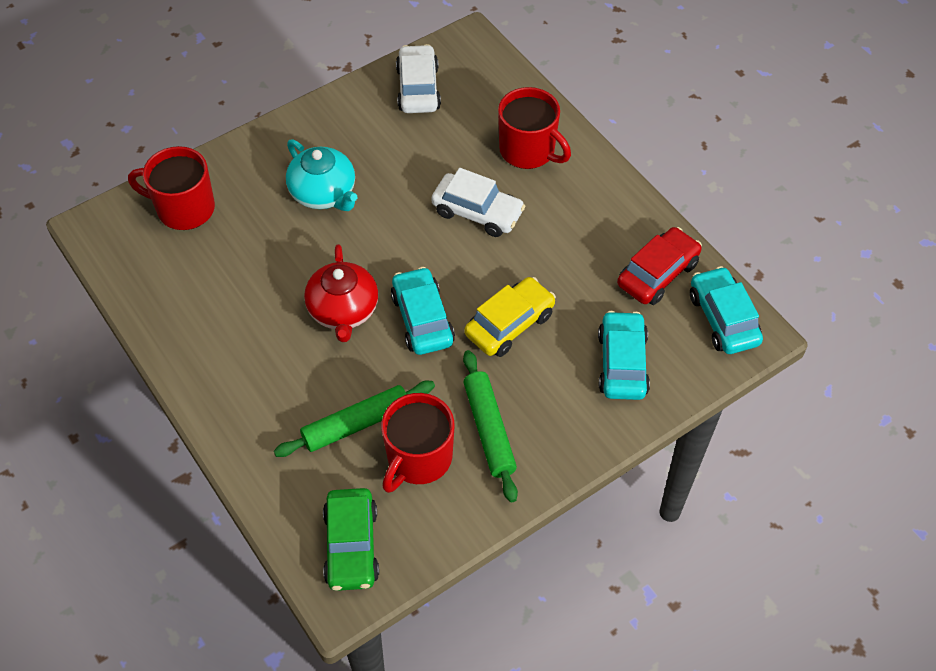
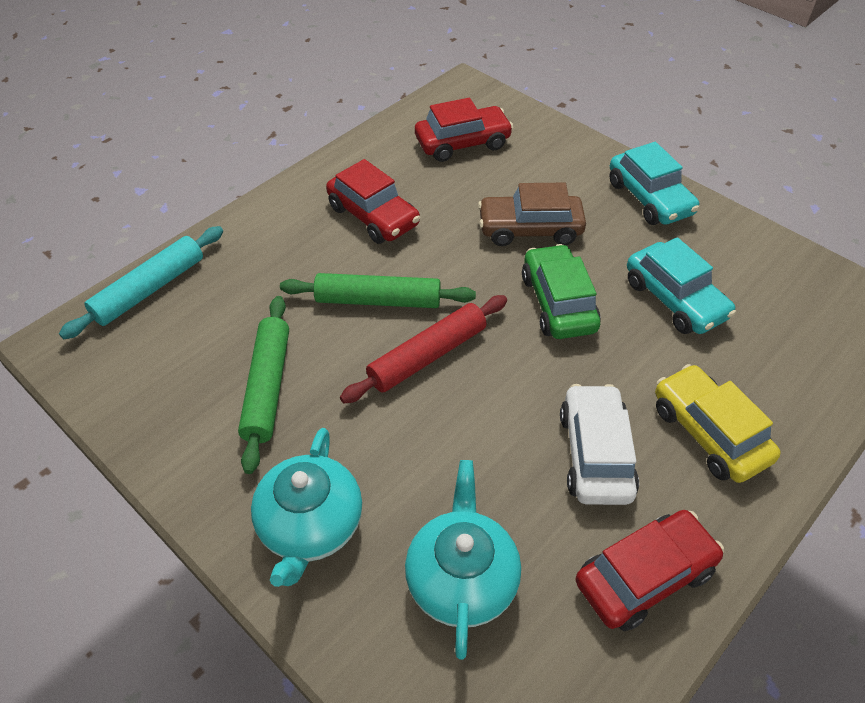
brown car: none = 0 -> [478,183,586,246] = 1
red car: [617,227,702,305] = 1 -> [326,159,420,244] [415,98,513,162] [576,510,724,631] = 3
red mug: [128,146,215,230] [381,393,454,493] [498,87,571,169] = 3 -> none = 0
red rolling pin: none = 0 -> [340,295,507,403] = 1
red teapot: [304,244,378,342] = 1 -> none = 0
turquoise car: [391,267,455,355] [598,311,650,400] [690,266,763,354] = 3 -> [610,142,700,225] [627,237,736,334] = 2
turquoise rolling pin: none = 0 -> [59,226,223,339] = 1
turquoise teapot: [286,139,357,211] = 1 -> [251,428,363,587] [405,460,521,659] = 2
white car: [396,44,441,113] [431,168,525,237] = 2 -> [560,384,639,505] = 1

